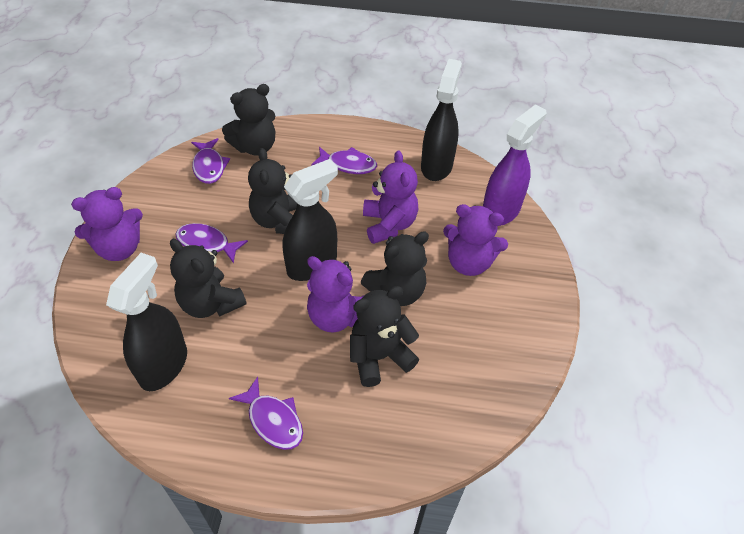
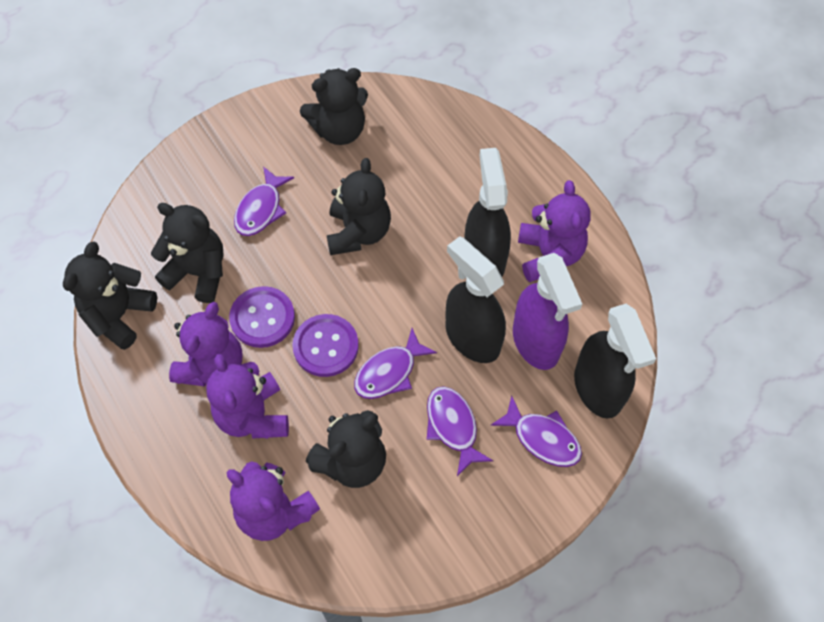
purple button: none = 0 -> [229,286,295,348] [292,314,359,377] = 2

